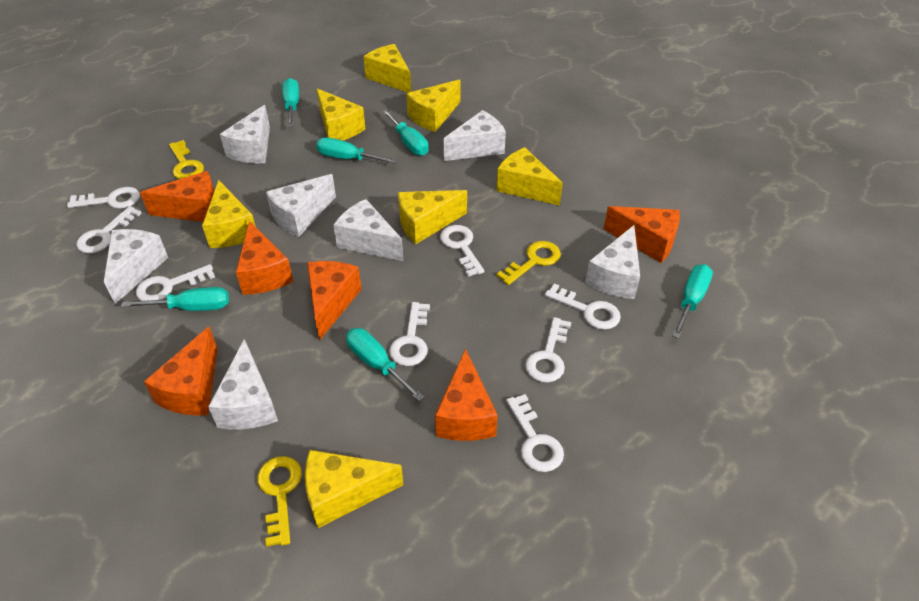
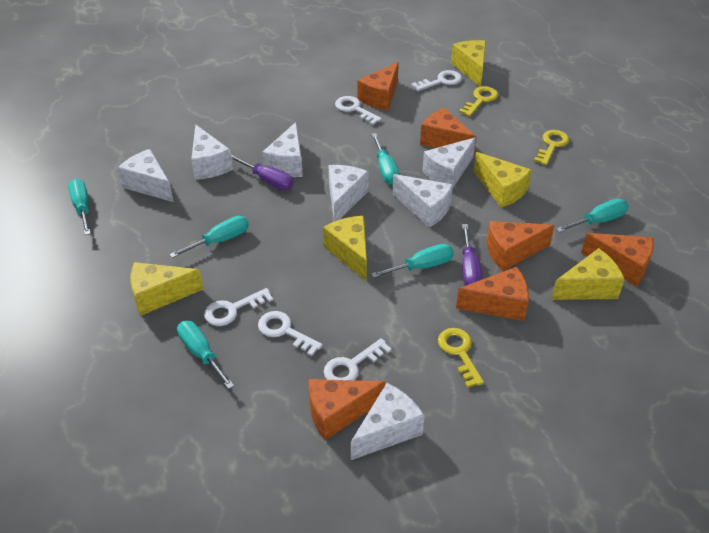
purple screwdriver: none = 0 -> [231,155,294,190] [462,224,483,286] = 2
white key: [67,187,140,209] [76,206,142,253] [136,264,215,301] [389,302,430,366] [440,225,485,277] [506,394,564,472] [525,317,571,383] [545,284,621,330] = 8 -> [204,288,273,326] [258,311,323,356] [324,338,392,380] [335,96,382,125] [412,70,462,91] = 5
yellow cheese: [202,180,256,248] [305,450,404,528] [317,89,365,141] [363,44,411,93] [398,190,467,244] [406,79,461,132] [496,147,563,205] = 7 -> [130,262,203,316] [323,216,367,281] [451,40,486,87] [473,152,532,207] [551,248,625,300] = 5

